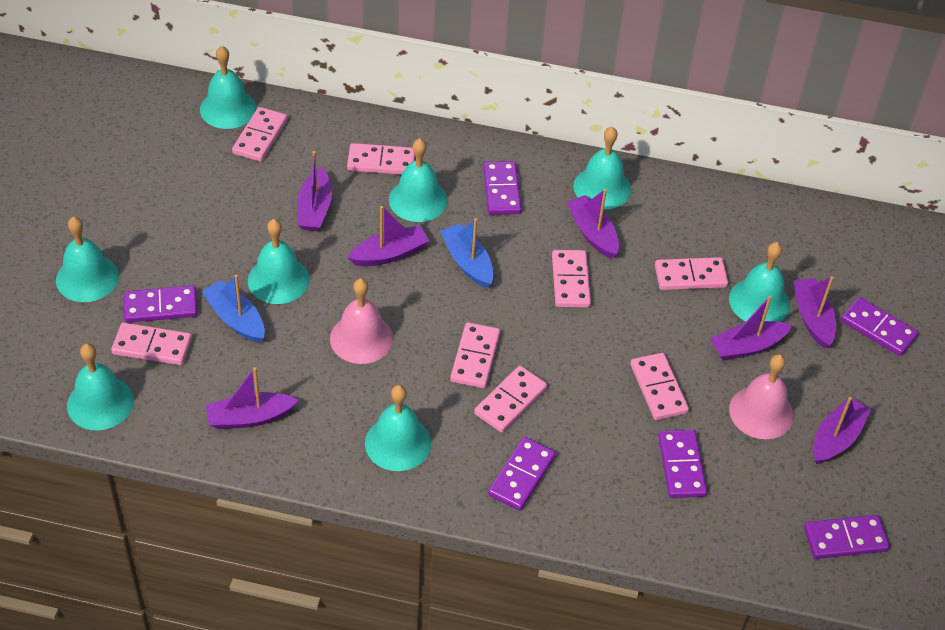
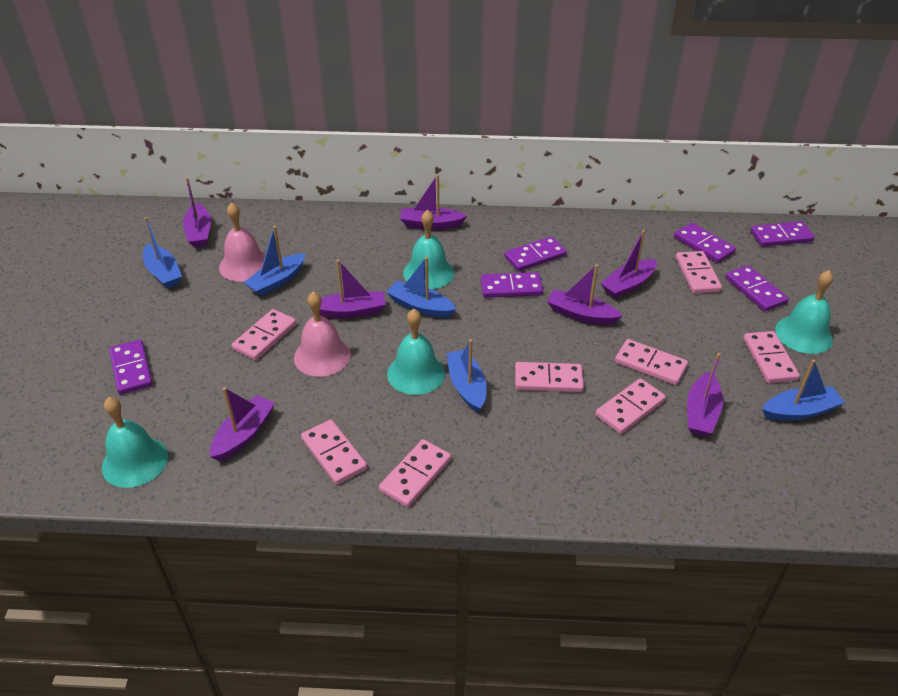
blue boat: [202,275,265,343] [440,218,494,288] = 2 -> [143,217,182,289] [244,226,306,296] [386,257,456,318] [446,339,487,413] [762,359,845,421] = 5
turquoise bell: [56,216,119,302] [67,343,134,430] [200,46,257,129] [248,219,310,304] [365,385,431,471] [389,138,448,222] [573,127,631,209] [729,242,790,322] = 8 -> [102,397,168,488] [387,309,445,395] [403,210,454,289] [775,270,833,354] = 4

